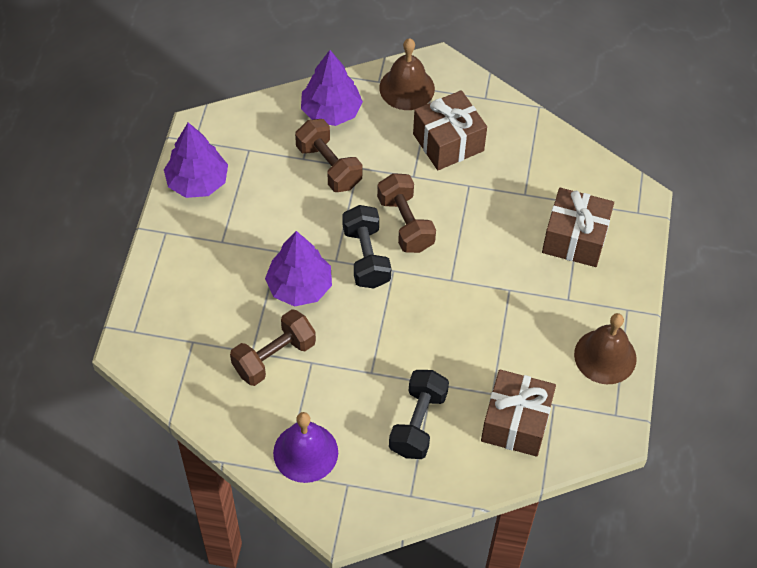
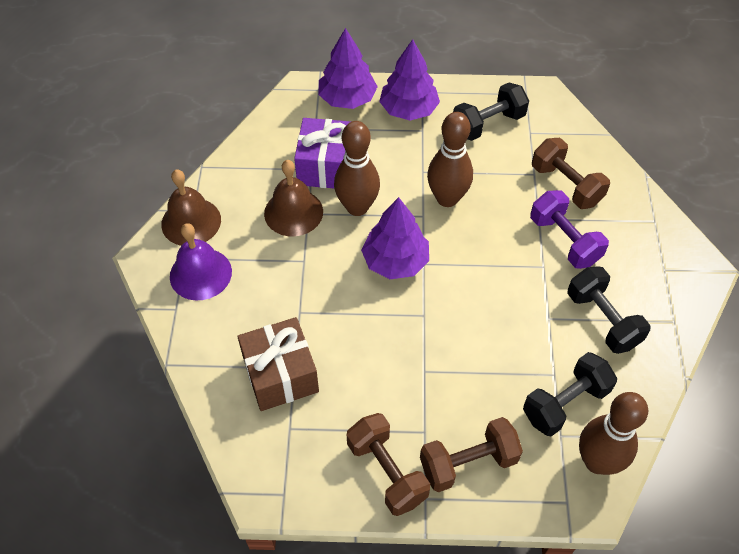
black dumbbell: [342,205,391,288] [389,370,449,459] = 2 -> [453,82,529,141] [523,352,617,437] [567,266,651,354] = 3
brown bowling pin: none = 0 -> [334,121,380,216] [427,112,473,207] [579,392,648,475] = 3
brown gift: [413,90,487,170] [481,369,556,457] [542,188,614,267] = 3 -> [237,317,319,411] = 1
purple dumbbell: none = 0 -> [530,190,609,269] = 1
purple gift: none = 0 -> [294,118,351,188] = 1

